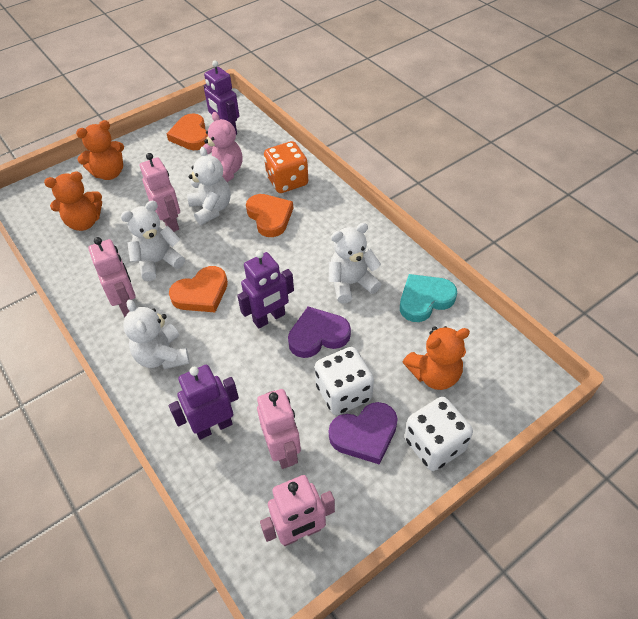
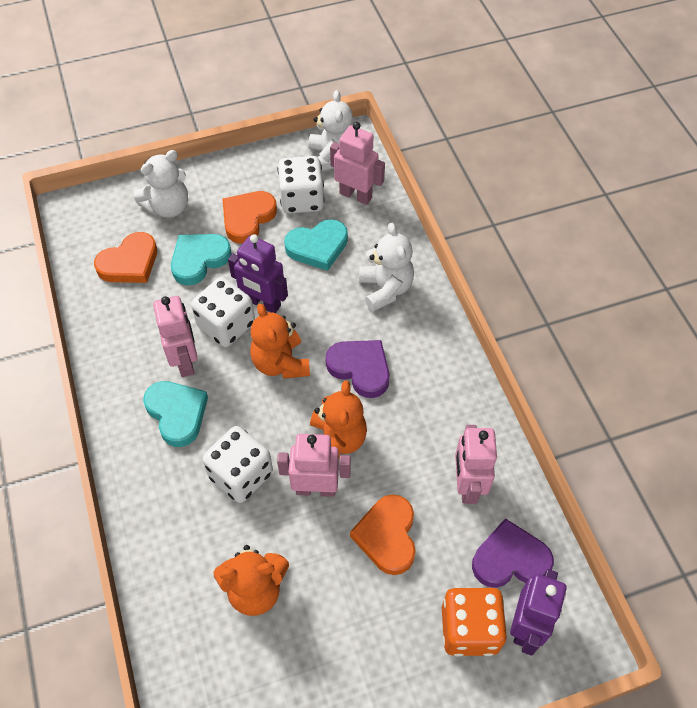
pink teddy bear: [202,112,242,182] = 1 -> none = 0
purple robot: [169,365,239,440] [204,60,239,135] [237,250,294,329] = 3 -> [228,234,288,313] [510,569,567,656] = 2
turquoise heart: [400,274,457,322] = 1 -> [143,381,208,447] [171,234,232,286] [284,219,348,271] = 3
white dice: [315,347,374,415] [404,397,473,471] = 2 -> [191,277,255,347] [202,426,273,503] [277,156,324,214] = 3
white teddy bear: [121,201,185,281] [123,299,189,369] [187,147,231,225] [329,223,382,304] = 4 -> [133,150,188,218] [308,90,353,171] [359,223,414,312] = 3

